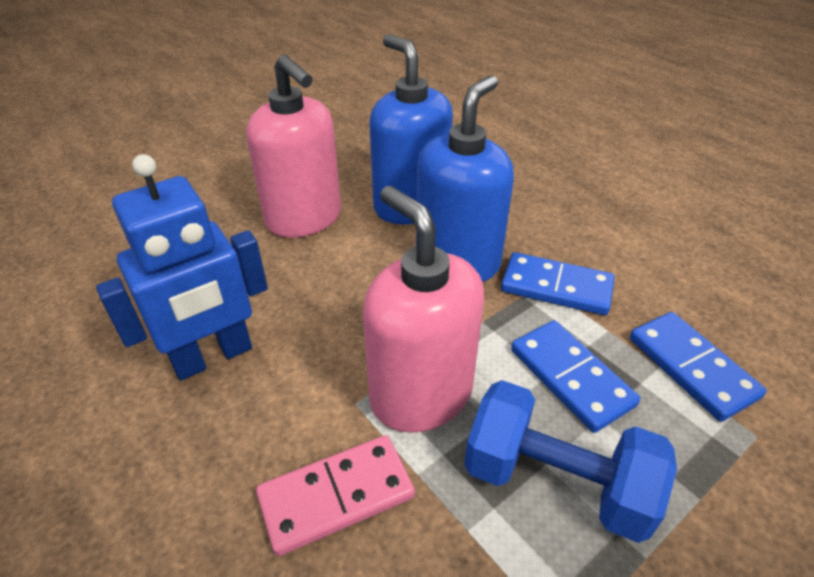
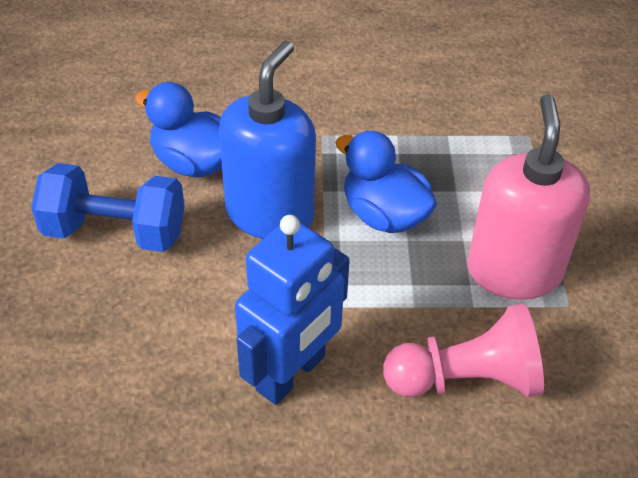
blue domino: [501,252,615,315] [511,320,640,433] [630,312,767,422] = 3 -> none = 0
blue duck: none = 0 -> [135,82,222,178] [335,131,437,233] = 2
blue soap dispenser: [369,34,453,224] [416,75,514,282] = 2 -> [219,41,316,239] = 1
pink domino: [256,435,415,556] = 1 -> none = 0
pink pawn: none = 0 -> [383,303,544,397] = 1
pink soap dispenser: [246,54,341,238] [363,186,484,433] = 2 -> [467,94,590,300] = 1

